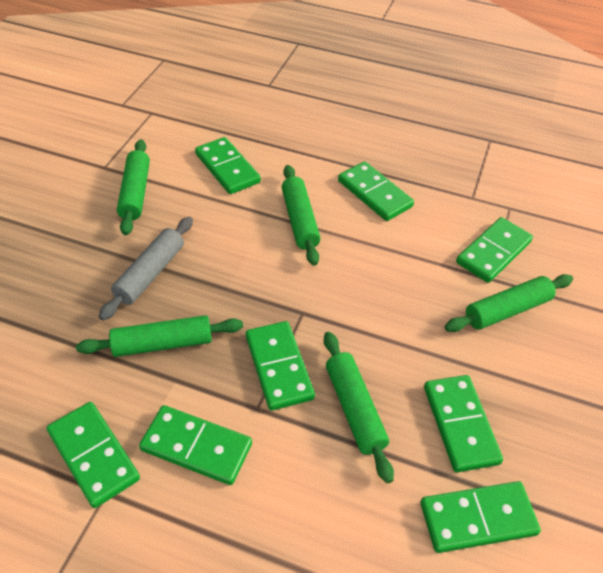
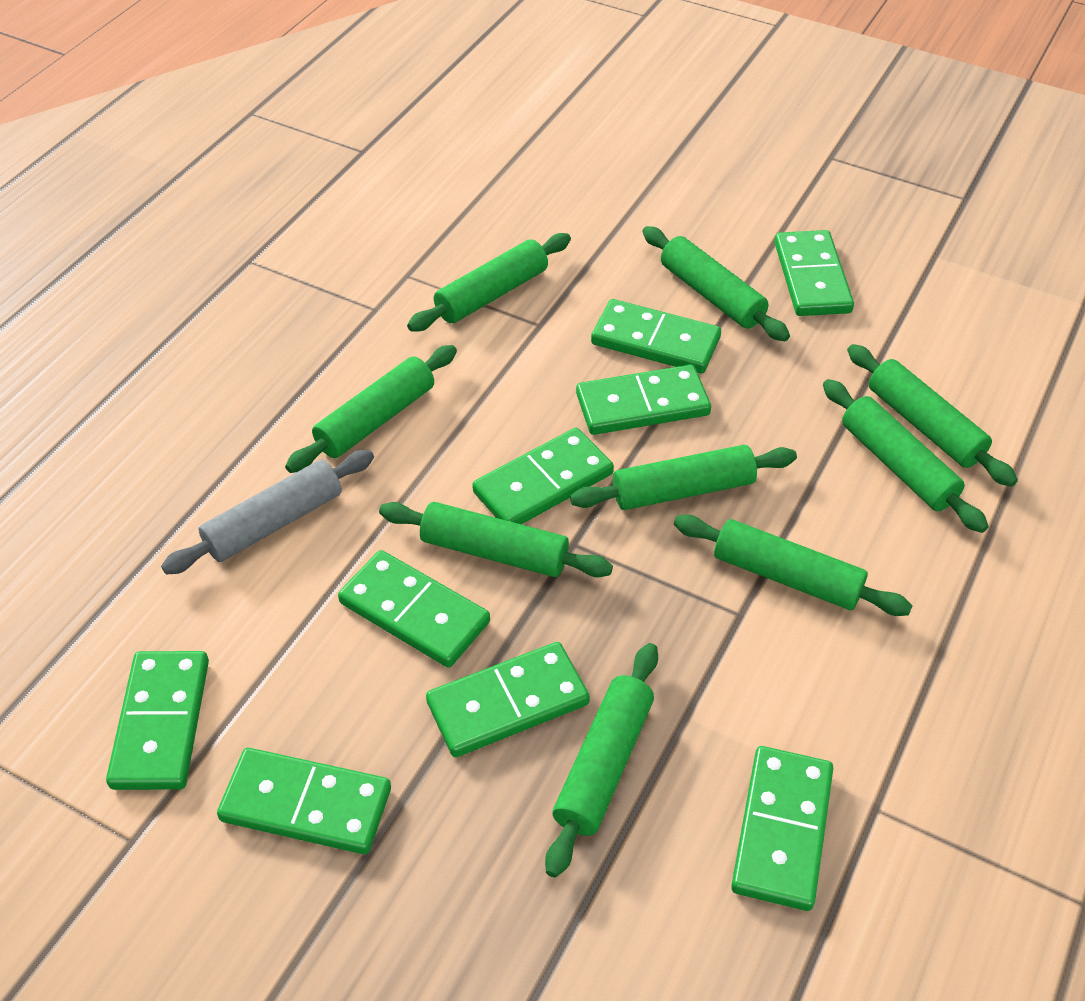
green domino: [47,402,140,508] [139,405,252,485] [195,137,261,194] [246,321,315,411] [338,162,414,221] [421,481,541,553] [424,375,503,473] [456,217,533,283] = 8 -> [106,651,209,790] [217,748,391,854] [338,550,490,668] [426,642,590,757] [472,428,614,524] [576,365,711,435] [591,299,721,374] [731,746,833,911] [775,230,854,316] = 9
green rolling pin: [76,315,243,357] [117,139,150,235] [282,165,320,266] [324,332,394,483] [445,274,573,332] = 5 -> [285,345,457,473] [379,502,613,577] [407,233,571,332] [545,643,658,878] [570,445,797,510] [643,226,790,341] [674,515,912,616] [823,379,989,533] [847,344,1018,487] = 9

